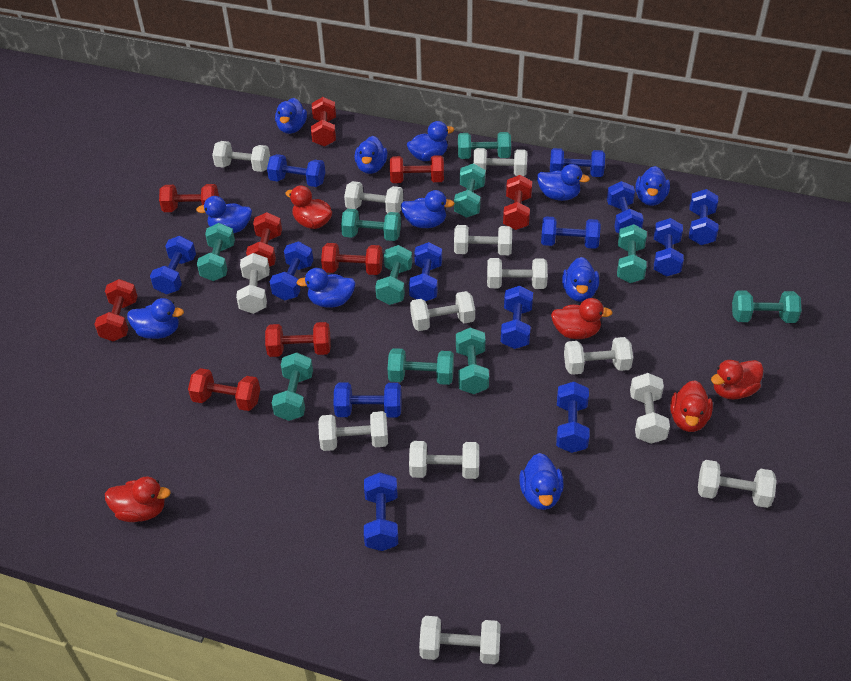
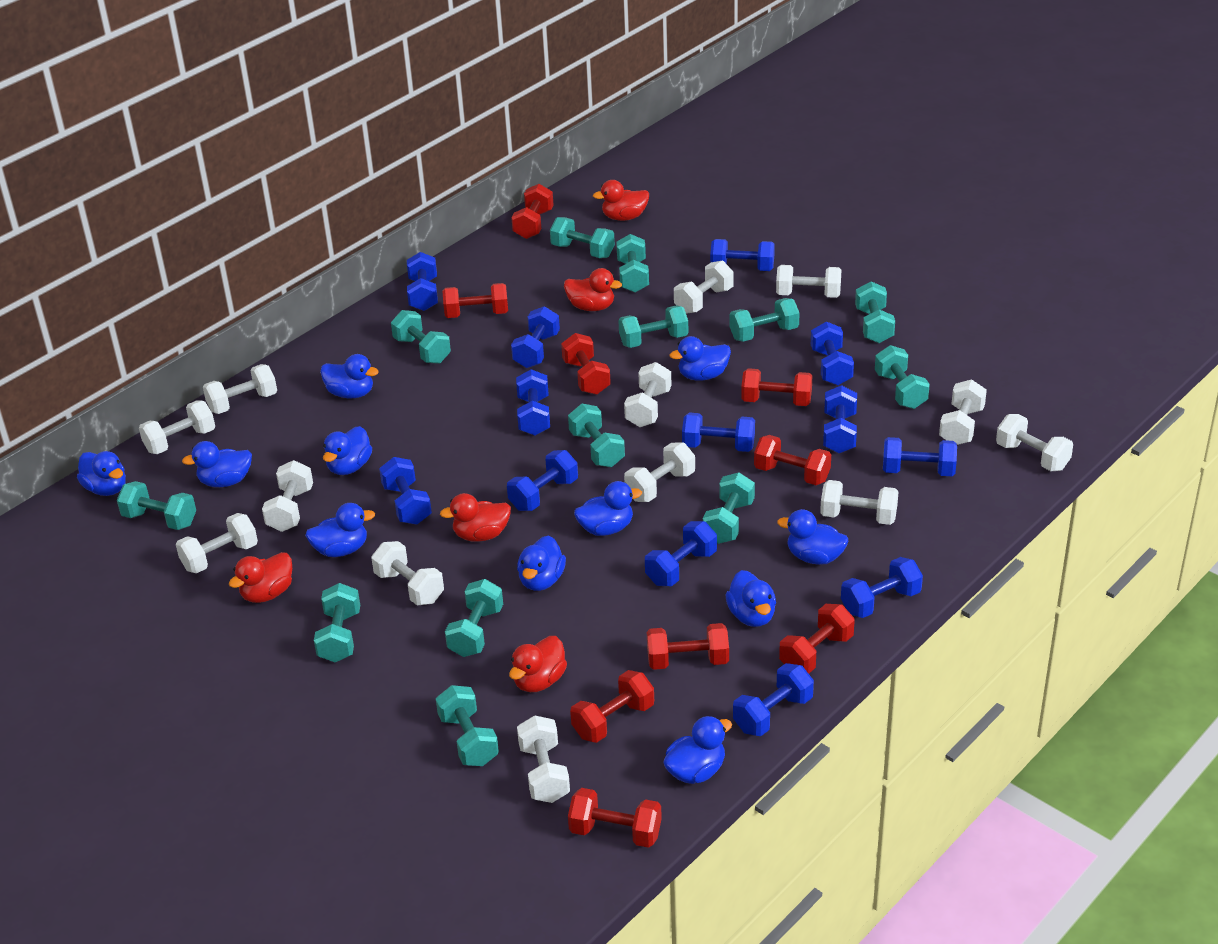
turquoise dumbbell: [197,223,235,281] [272,352,313,421] [341,209,401,241] [375,245,412,305] [387,348,454,385] [454,164,486,218] [456,327,489,394] [458,132,511,159] [617,224,647,283] [732,290,801,323] = 10 -> [117,481,196,530] [314,583,360,662] [391,310,451,364] [436,685,499,766] [445,579,503,657] [550,217,615,258] [568,404,625,467] [616,234,649,292] [618,305,688,348] [703,472,755,544] [729,298,799,342] [855,281,895,343] [875,345,930,409] = 13

